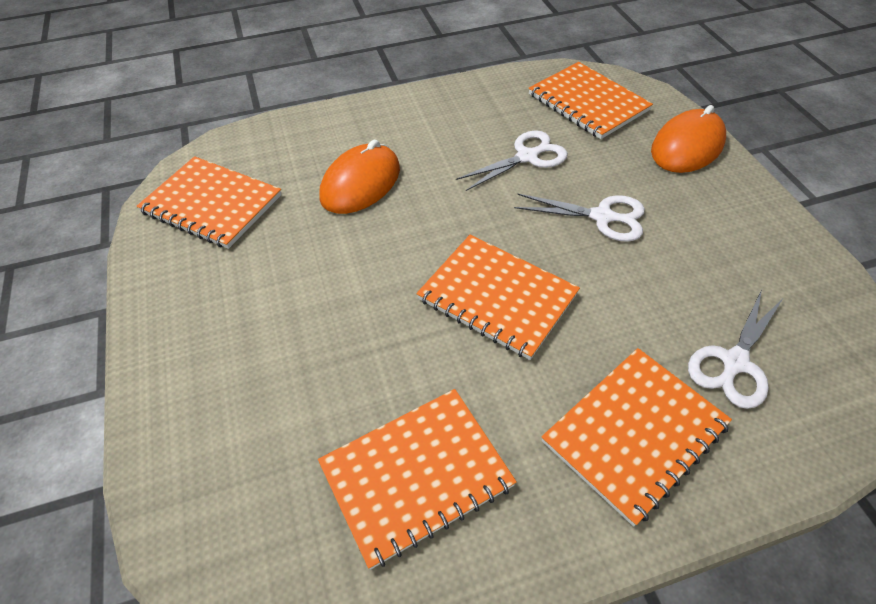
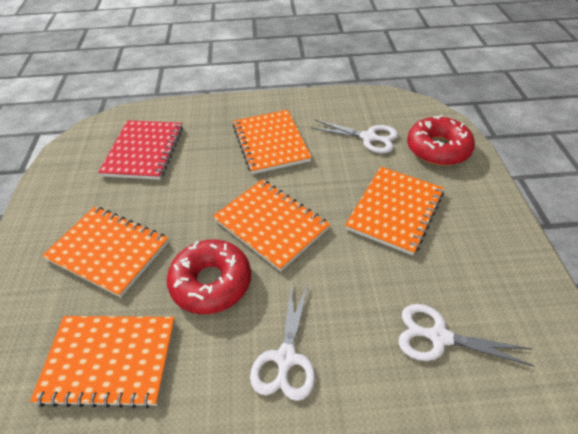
orange mouse: [319,140,400,214] [651,105,726,173] = 2 -> none = 0
red donut: none = 0 -> [167,240,251,314] [407,115,475,166] = 2
red notebook: none = 0 -> [98,120,183,180] = 1

